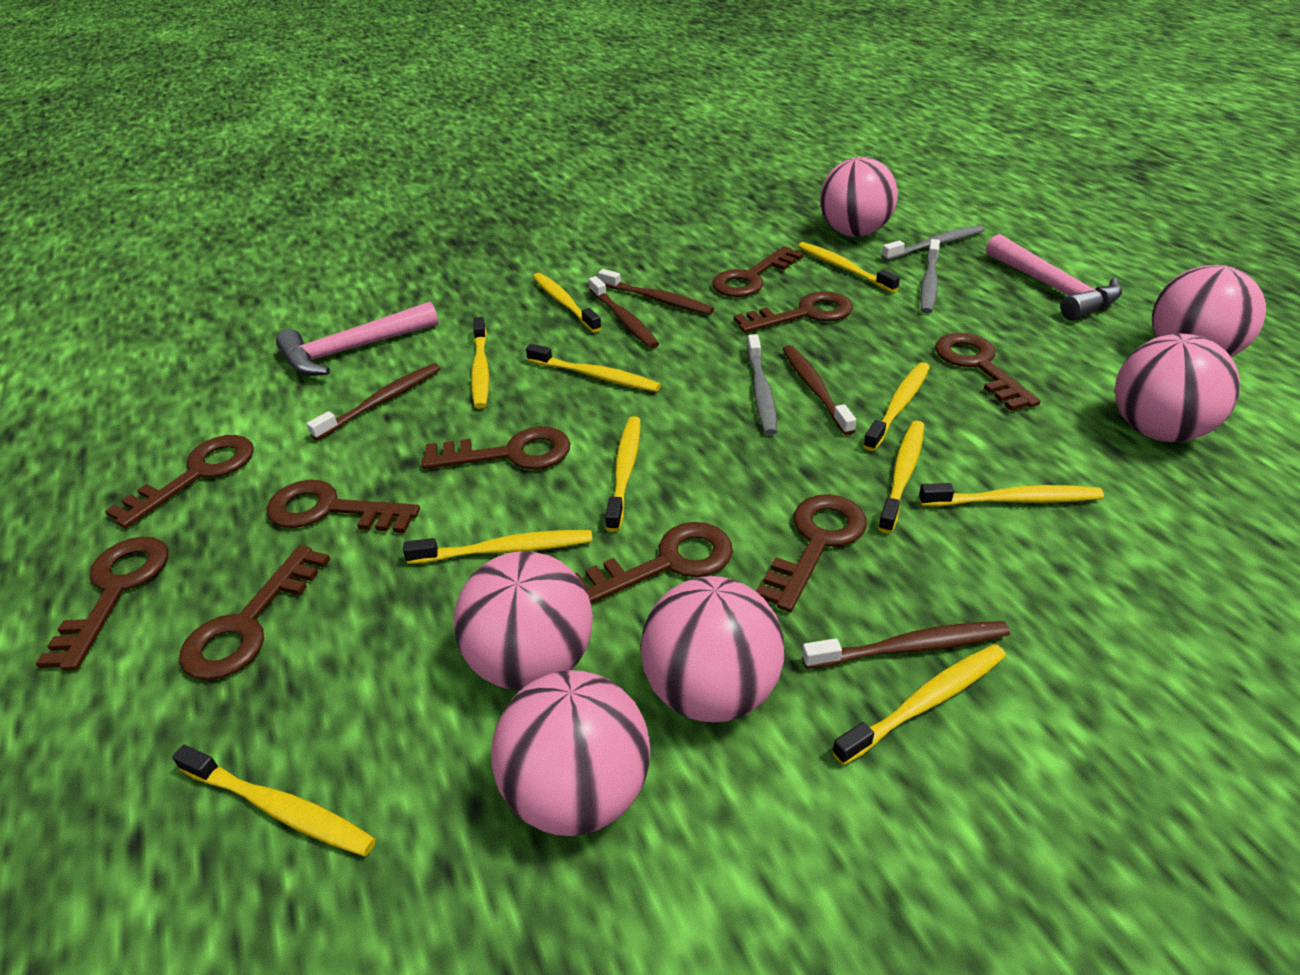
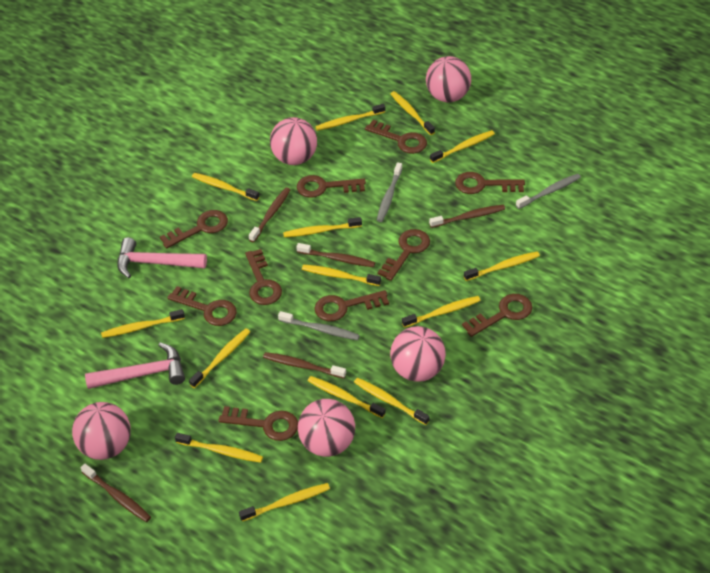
pink ball: [454,551,593,691] [491,670,650,836] [640,576,785,722] [820,157,898,237] [1115,334,1240,442] [1152,265,1266,357] = 6 -> [72,402,131,460] [270,117,317,165] [298,399,355,457] [390,326,446,382] [426,56,471,102] = 5
yellow toothbrush: [172,745,376,856] [403,530,592,564] [471,317,489,409] [526,344,661,392] [533,273,602,333] [605,416,640,532] [798,242,900,293] [832,644,1006,765] [863,362,930,451] [878,421,924,534] [919,483,1104,507] = 11 -> [101,309,185,338] [175,433,263,463] [189,328,250,388] [192,173,259,201] [239,483,330,521] [283,217,362,237] [302,264,381,286] [308,376,386,418] [315,104,385,131] [354,378,430,425] [391,91,435,135] [402,296,481,328] [430,130,495,163] [464,252,540,281] = 14

